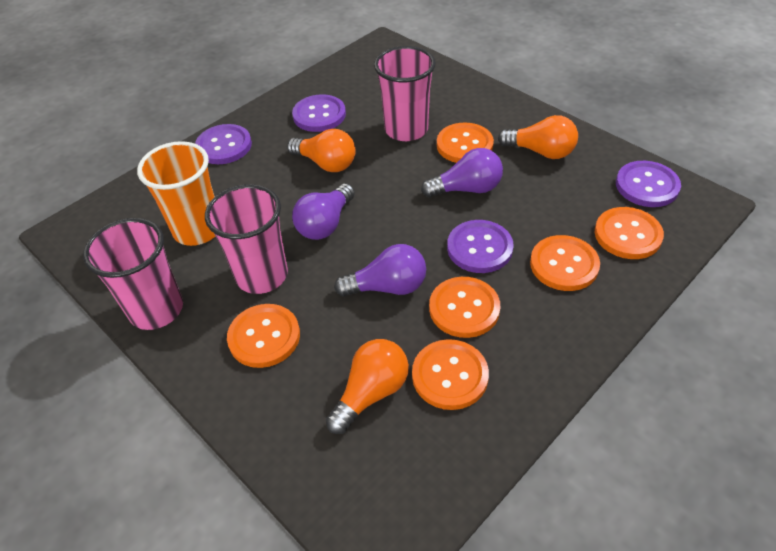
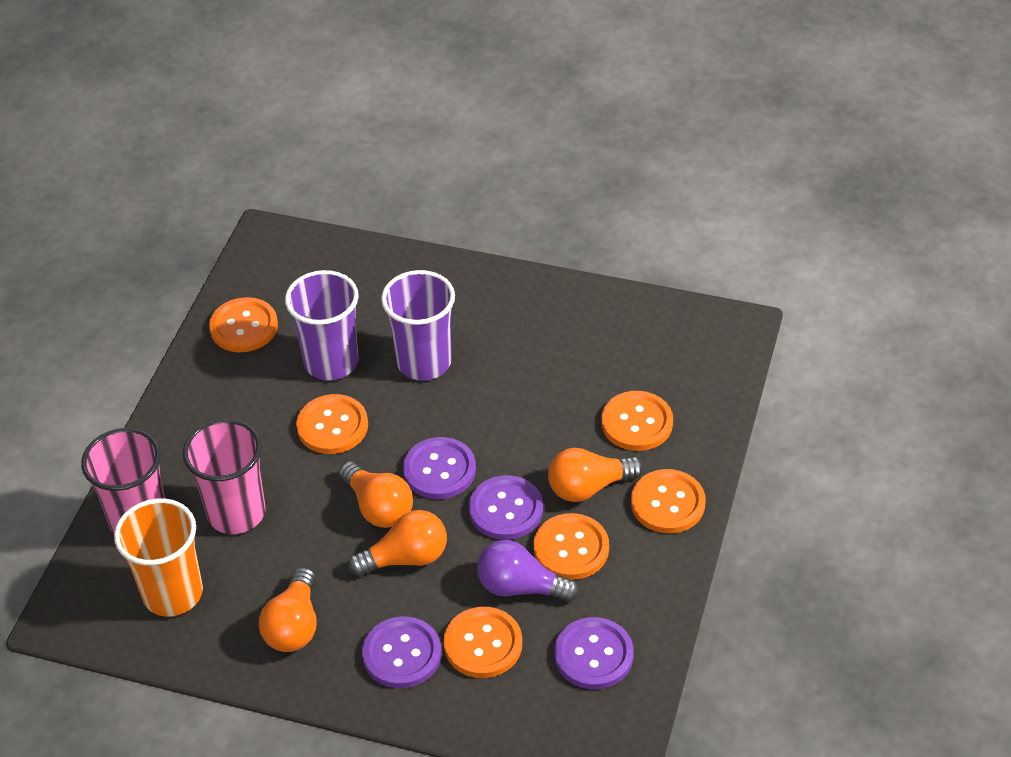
orange light bulb: [287,129,356,172] [326,339,409,434] [498,115,578,159] = 3 -> [259,567,317,652] [339,462,413,528] [348,510,447,576] [548,448,643,502] = 4
pink cup: [83,218,183,330] [205,184,288,294] [374,46,435,141] = 3 -> [81,428,165,535] [183,419,266,534] = 2
purple cup: none = 0 -> [285,270,359,380] [381,270,455,380] = 2
purple light bulb: [292,183,355,240] [334,244,426,297] [421,148,503,198] = 3 -> [477,540,579,602] = 1

